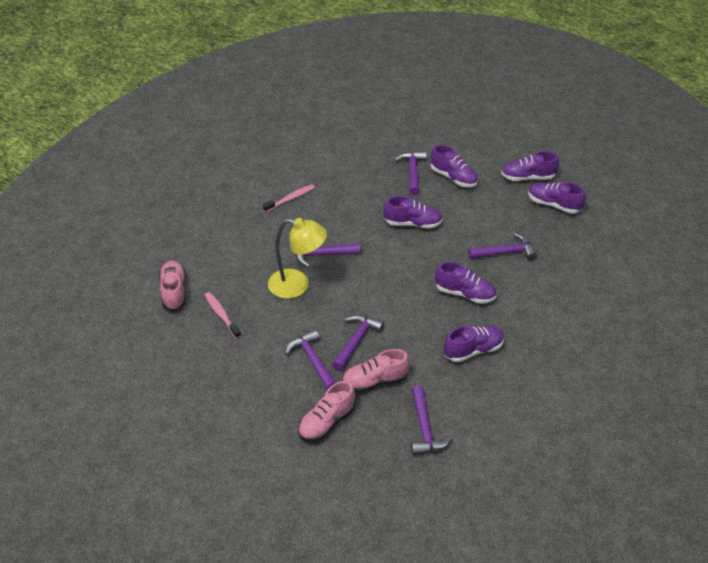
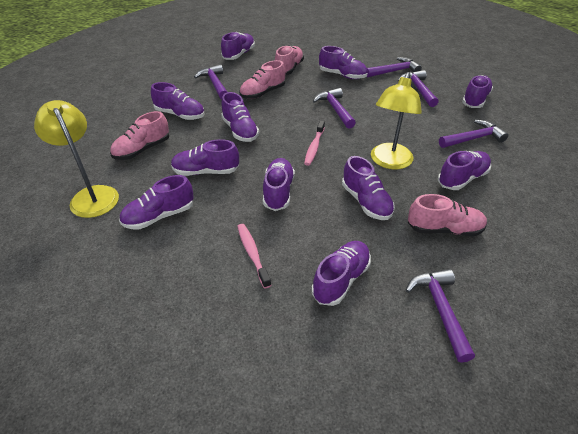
pink shoe: [159,261,186,311] [298,381,355,442] [342,349,410,393] = 3 -> [110,111,169,160] [239,60,285,99] [275,45,304,75] [408,194,487,236] = 4
purple shoe: [383,196,443,229] [431,145,478,187] [435,262,496,304] [444,326,504,362] [501,151,559,181] [528,182,586,214] = 6 -> [119,175,194,230] [151,82,205,120] [171,139,239,176] [221,32,255,60] [221,92,259,142] [263,158,295,211] [312,241,371,306] [319,46,368,79] [342,156,395,220] [438,151,491,190] [462,75,493,108] = 11
yellow lamp: [268,218,327,299] = 1 -> [34,100,119,218] [371,72,422,169] = 2

